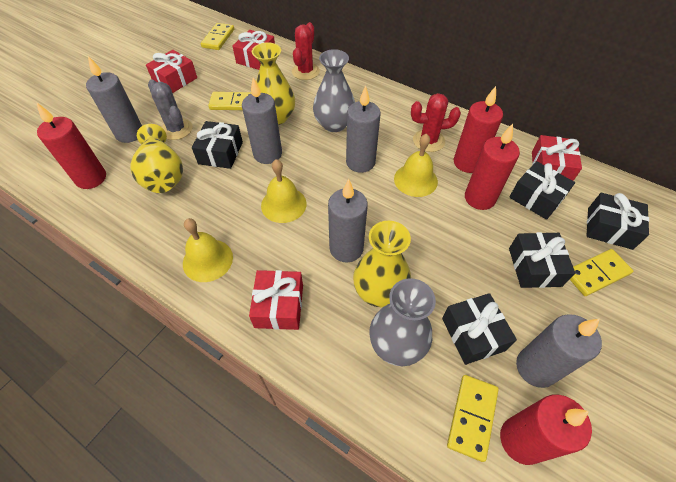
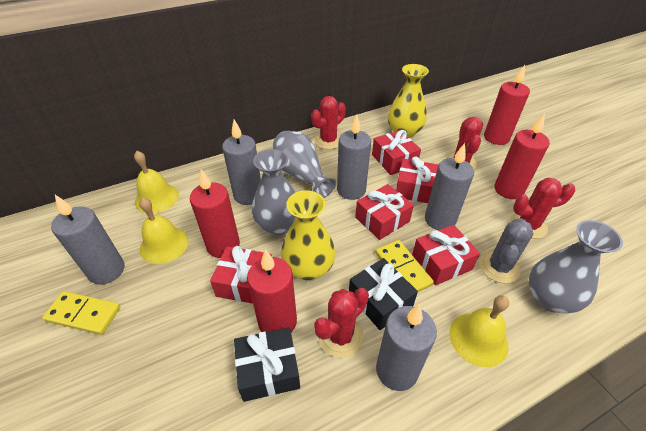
black gift: [192,121,243,169] [442,293,517,365] [509,161,575,220] [509,232,575,288] [587,193,649,250] = 5 -> [234,327,300,402] [349,258,418,330] = 2
grey vase: [313,49,355,132] [369,278,436,366] = 2 -> [252,149,296,235] [273,131,336,198] [529,220,623,313] = 3
red cactus: [292,22,320,80] [411,93,461,152] = 2 -> [311,96,346,149] [314,288,369,358] [446,117,483,169] [510,178,575,239] = 4
red gift: [146,50,197,93] [232,30,275,70] [249,270,303,330] [532,135,582,181] = 4 -> [210,246,272,304] [355,184,414,240] [372,130,421,175] [396,156,439,203] [412,225,480,286] = 5
yellow domino: [201,23,234,50] [208,92,252,110] [447,375,499,462] [570,249,633,296] = 4 -> [42,291,120,335] [375,240,434,292] = 2
yellow vase: [130,124,183,193] [252,42,295,125] [353,221,411,308] = 3 -> [281,190,336,281] [388,64,429,138] = 2

